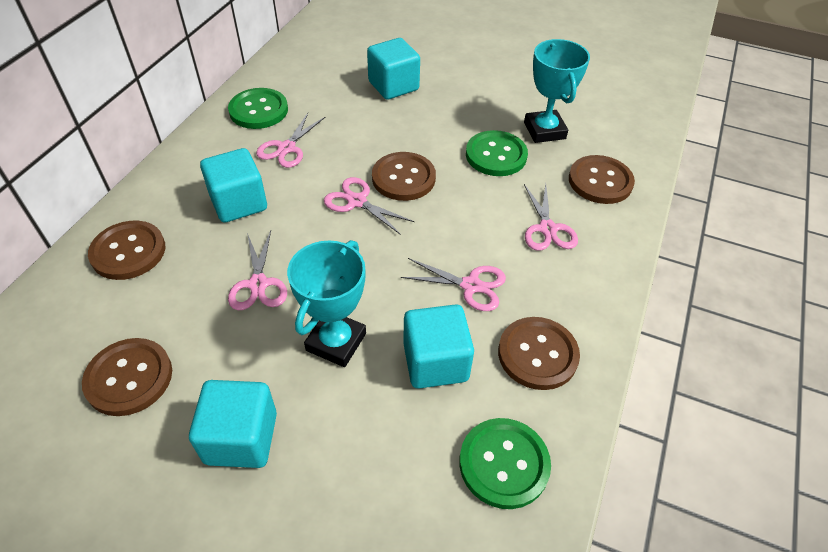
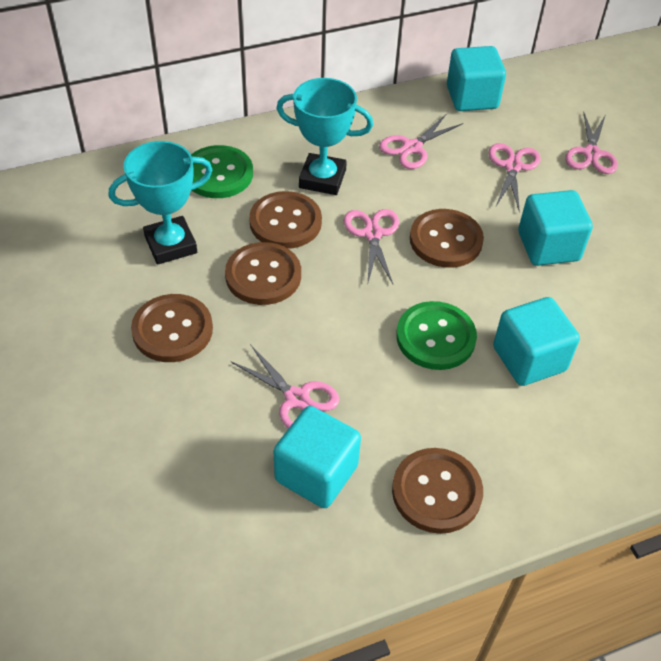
green button: [228,88,288,129] [459,418,551,509] [466,130,528,176] = 3 -> [191,145,253,198] [396,301,477,370] = 2

